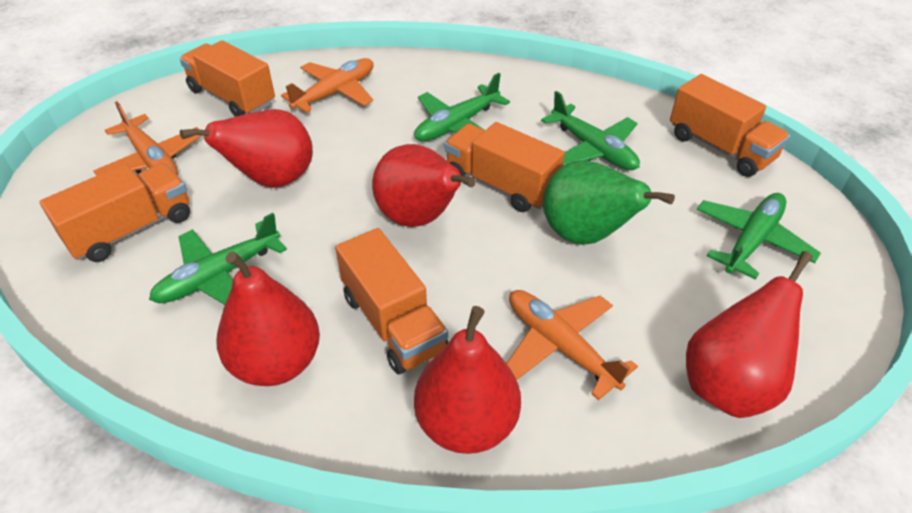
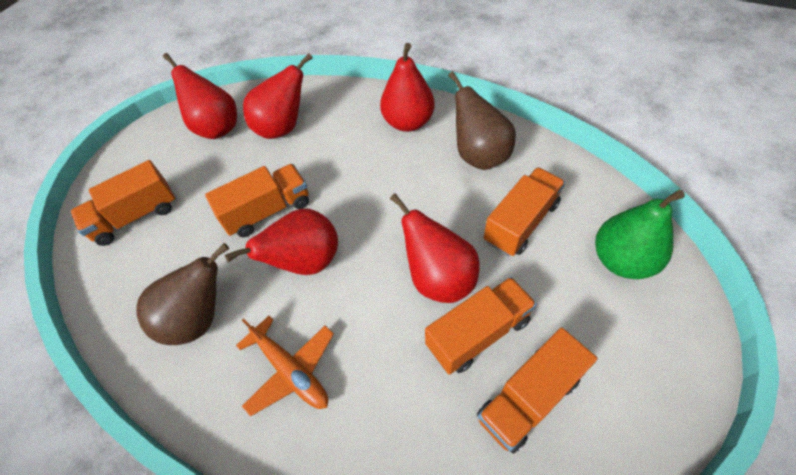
brown pear: none = 0 -> [136,243,229,345] [448,71,516,170] = 2
green plane: [149,213,287,305] [414,73,510,141] [541,91,640,170] [697,193,821,280] = 4 -> none = 0
orange plane: [93,102,202,176] [281,58,374,113] [506,290,638,400] = 3 -> [236,316,334,416] = 1

